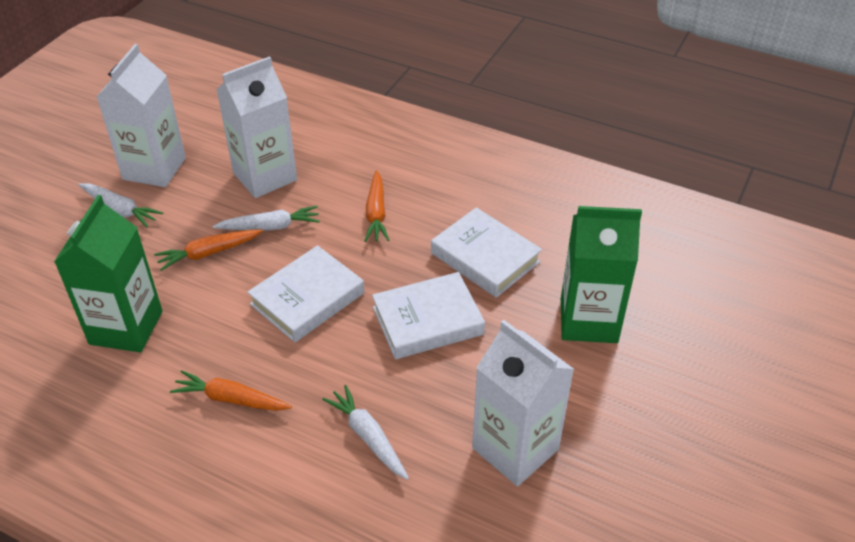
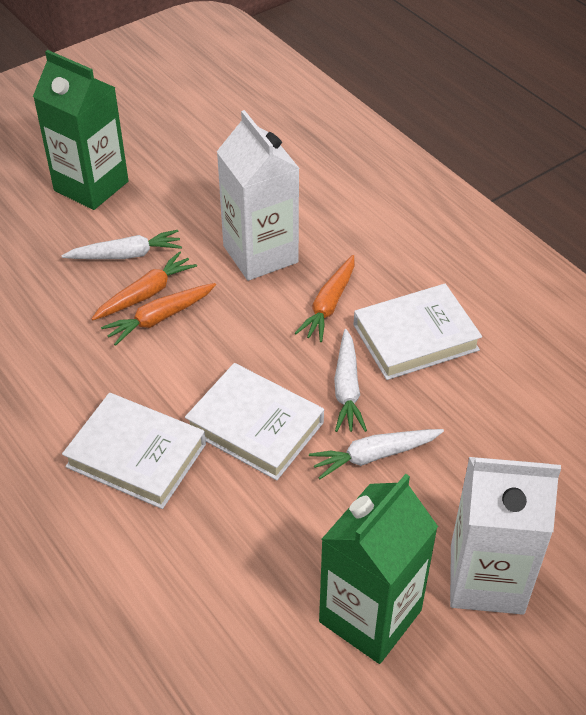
white carton: [97,44,186,187] [217,56,297,198] [472,320,574,486] = 3 -> [217,110,300,281] [450,457,561,615] = 2

